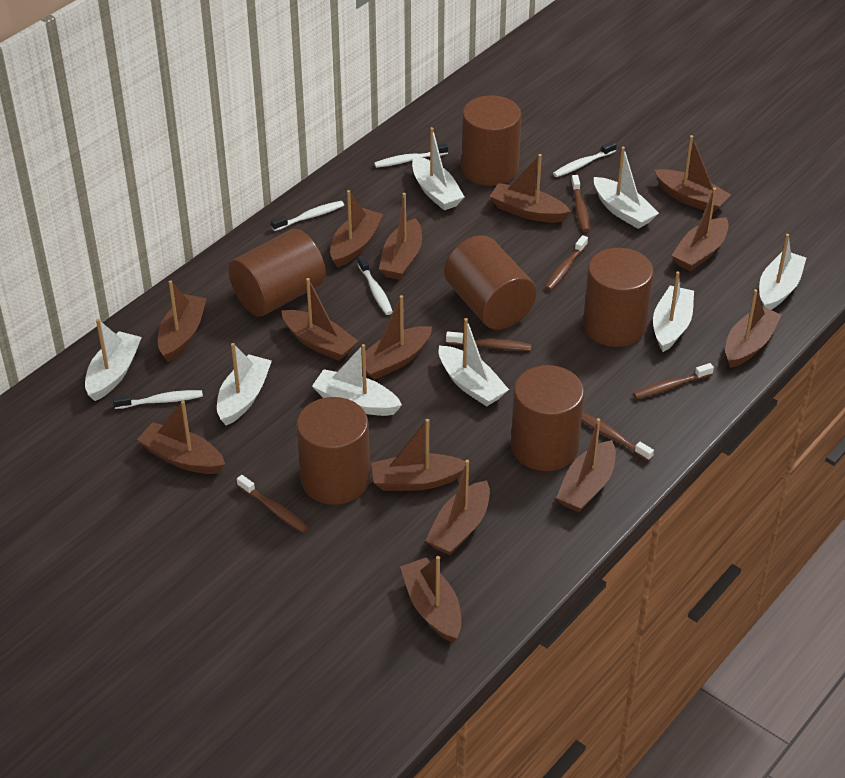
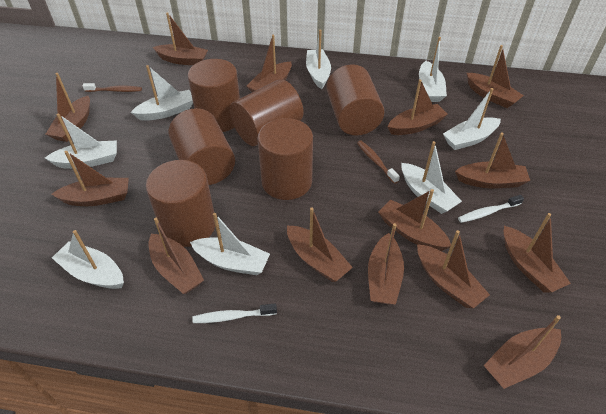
brown toothbrush: [237,475,309,533] [446,331,531,351] [545,235,588,291] [571,175,590,232] [582,412,654,461] [633,363,714,399] = 6 -> [83,83,142,92] [357,141,400,184] = 2
white toothbrush: [113,390,203,409] [271,201,344,231] [357,255,393,315] [374,143,448,168] [553,141,617,177] = 5 -> [192,303,277,323] [458,195,524,223] = 2

